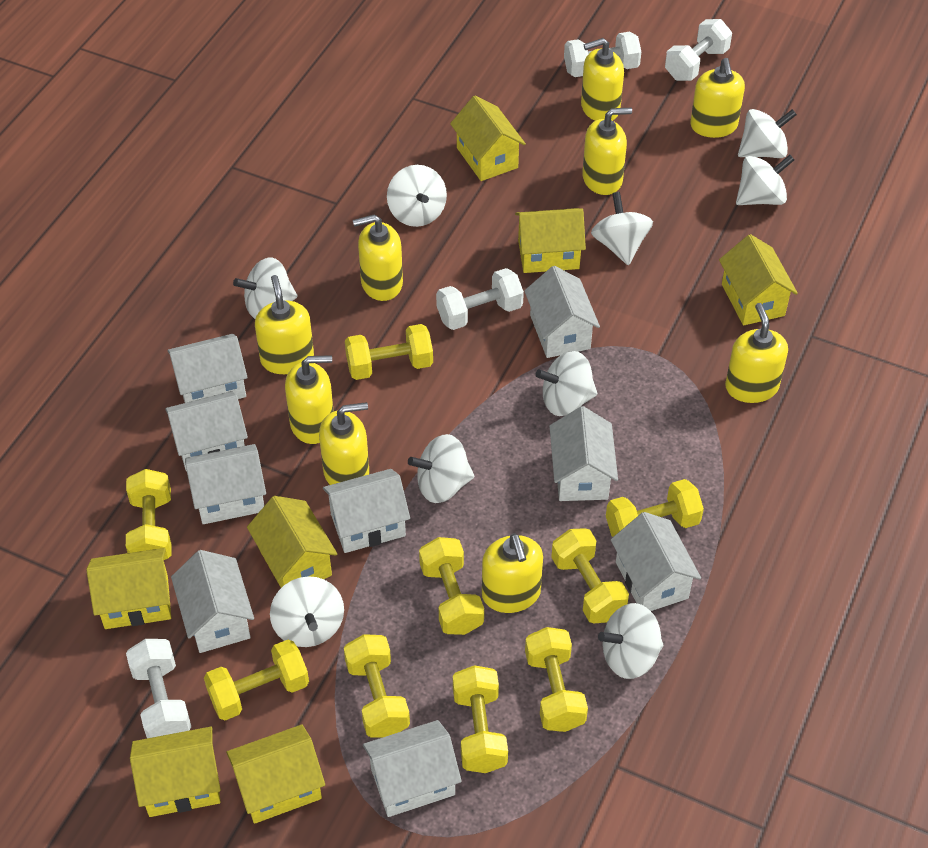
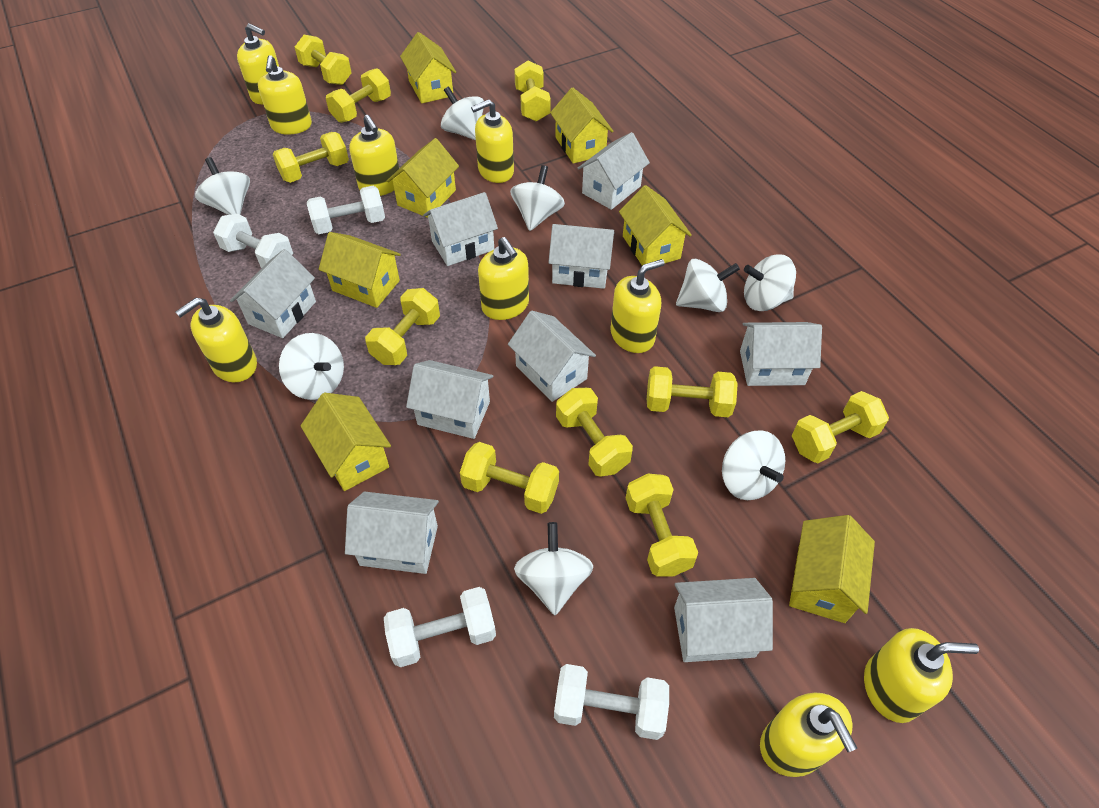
white spinning top: [233,257,297,319] [270,576,344,647] [387,165,447,227] [408,434,474,503] [535,351,597,416] [591,192,653,265] [598,603,663,679] [736,155,794,205] [738,109,797,158] = 9 -> [195,157,250,215] [279,333,344,400] [441,87,484,140] [510,165,565,231] [514,522,593,615] [676,259,740,312] [722,430,785,500] [744,254,796,311] = 8
yellow dumbbell: [126,469,172,560] [204,640,309,720] [344,634,410,738] [345,324,433,380] [419,537,484,635] [453,665,508,773] [525,627,588,732] [551,528,629,623] [606,479,704,537] = 9 -> [273,132,349,183] [295,35,352,85] [326,68,391,123] [365,288,440,365] [460,442,559,514] [514,61,551,122] [556,388,633,477] [626,473,698,577] [647,366,738,417] [792,391,889,463] = 10

